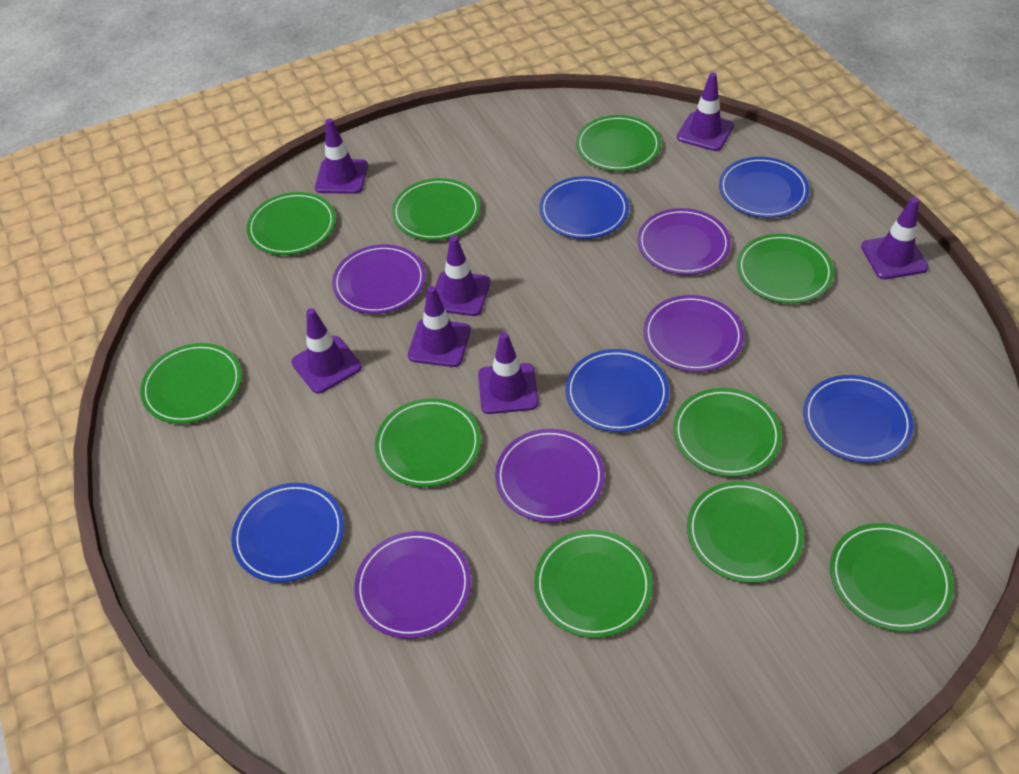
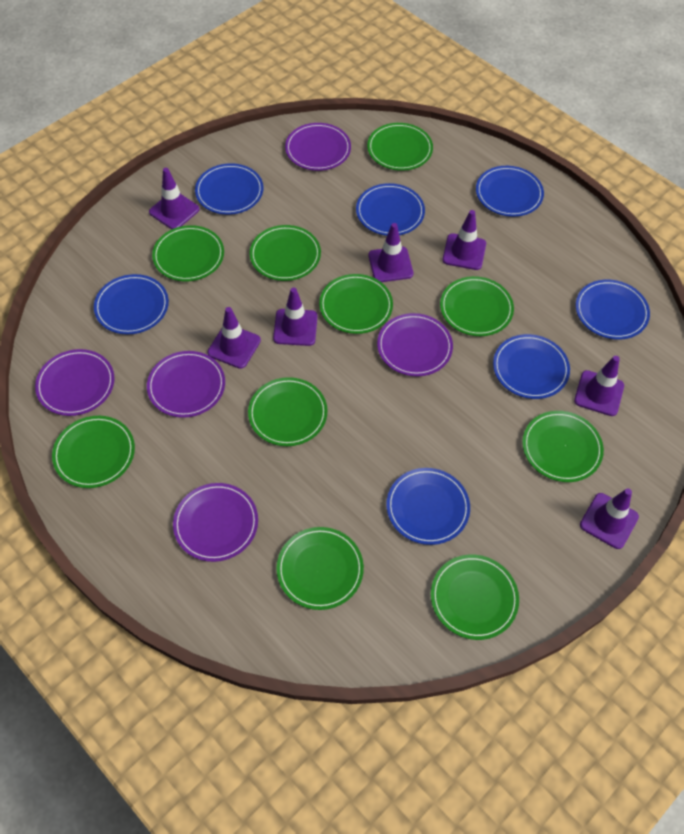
blue plate: [231,483,344,583] [540,176,629,239] [565,349,669,432] [719,157,809,218] [803,375,914,463] = 5 -> [94,274,169,335] [195,163,263,215] [356,183,425,236] [386,468,470,545] [476,166,544,217] [493,334,570,399] [576,280,650,340] = 7

